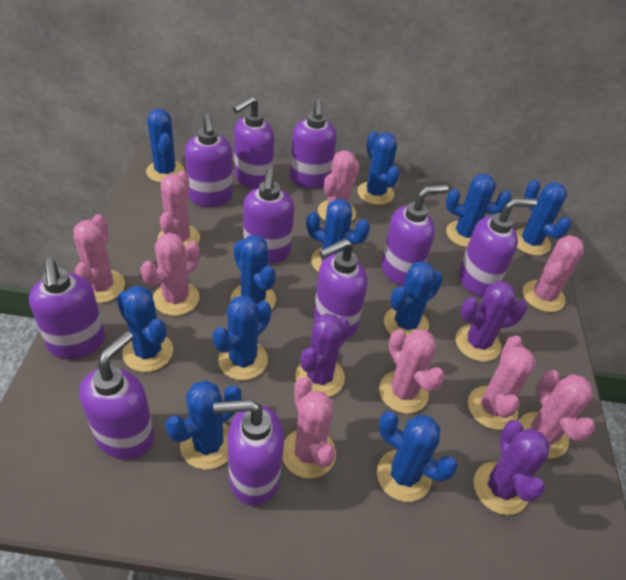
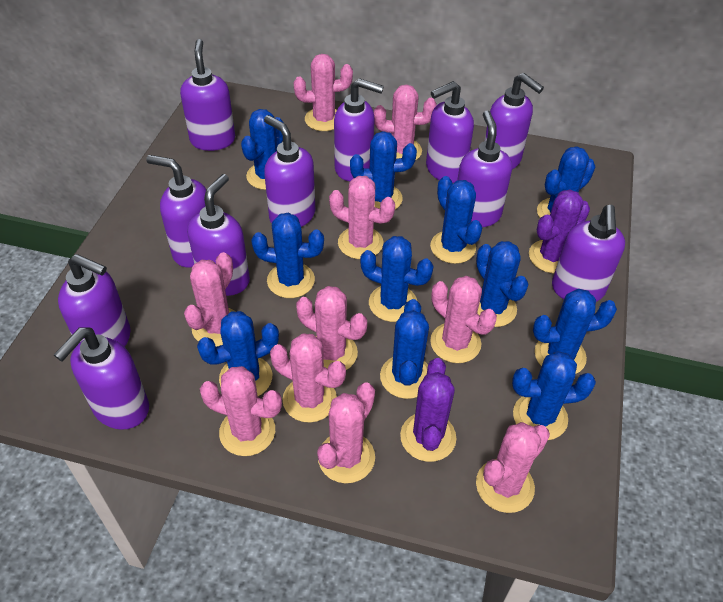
pink cactus: [73,214,125,303] [141,233,200,316] [158,171,200,252] [282,377,336,478] [318,150,360,221] [379,329,445,413] [468,336,536,430] [519,370,595,458] [523,235,584,312] = 9 -> [184,252,236,347] [200,366,282,456] [270,333,346,423] [293,54,353,131] [296,286,367,370] [317,383,375,483] [329,176,395,259] [374,85,437,161] [430,276,497,363] [476,422,550,513] = 10
purple cactus: [295,313,350,397] [456,281,527,362] [474,420,550,515] = 3 -> [400,358,456,462] [529,190,590,273] = 2
purple soap dispenser: [29,258,105,359] [80,331,154,460] [185,114,233,207] [213,399,284,506] [233,96,274,189] [243,169,294,263] [290,99,337,189] [314,238,367,339] [381,184,448,286] [459,198,537,297] = 10 -> [54,327,149,430] [58,254,131,347] [146,155,206,267] [180,39,235,151] [187,174,250,296] [264,115,315,227] [334,78,384,181] [426,81,474,183] [458,110,512,227] [484,73,544,170] [552,205,625,302] = 11

